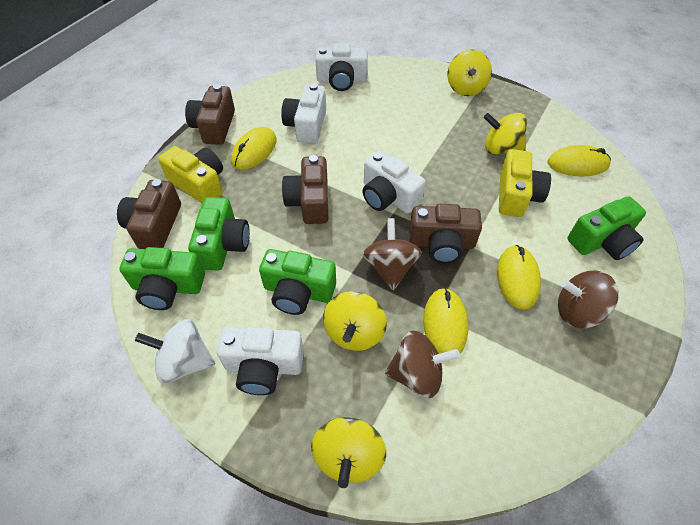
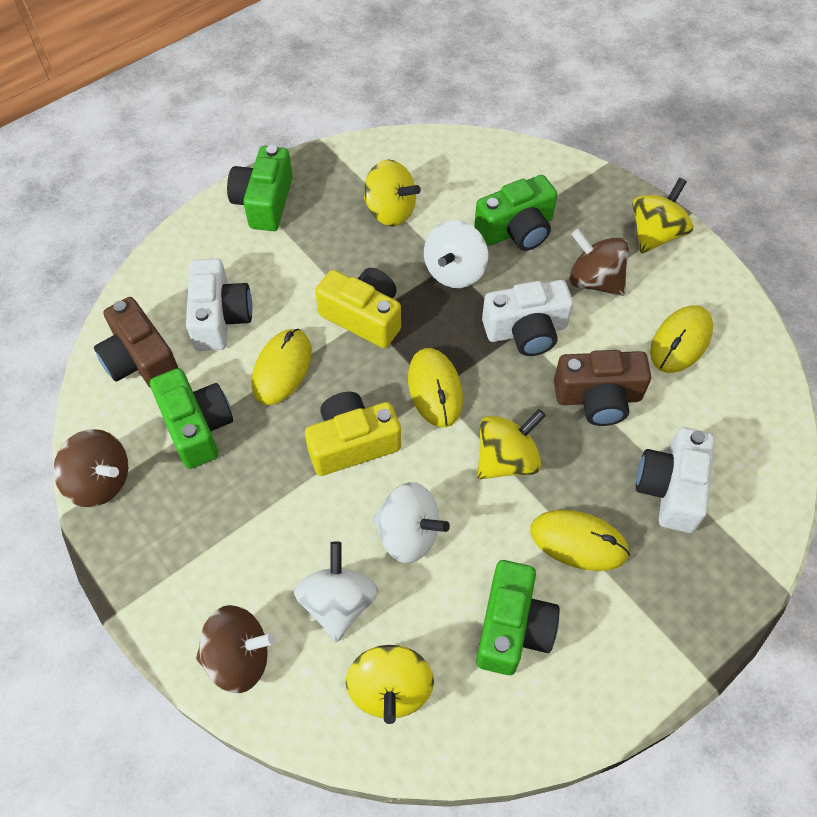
brown camera: [117,179,181,249] [185,84,235,145] [282,155,328,224] [409,204,482,264] = 4 -> [94,297,178,388] [554,350,651,426] = 2
white camera: [217,327,304,395] [281,83,326,144] [315,43,368,91] [362,151,426,213] = 4 -> [186,259,252,351] [482,280,573,356] [636,427,715,533] = 3
white spinning top: [135,319,215,384] = 1 -> [294,541,378,642] [373,482,450,563] [424,220,488,288] = 3

